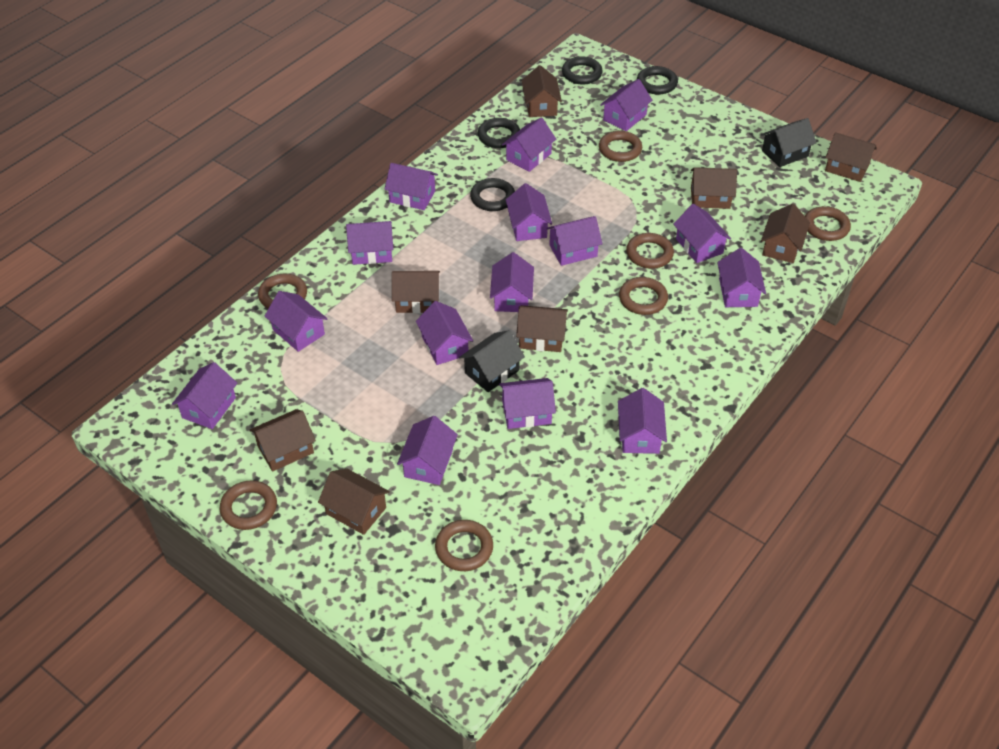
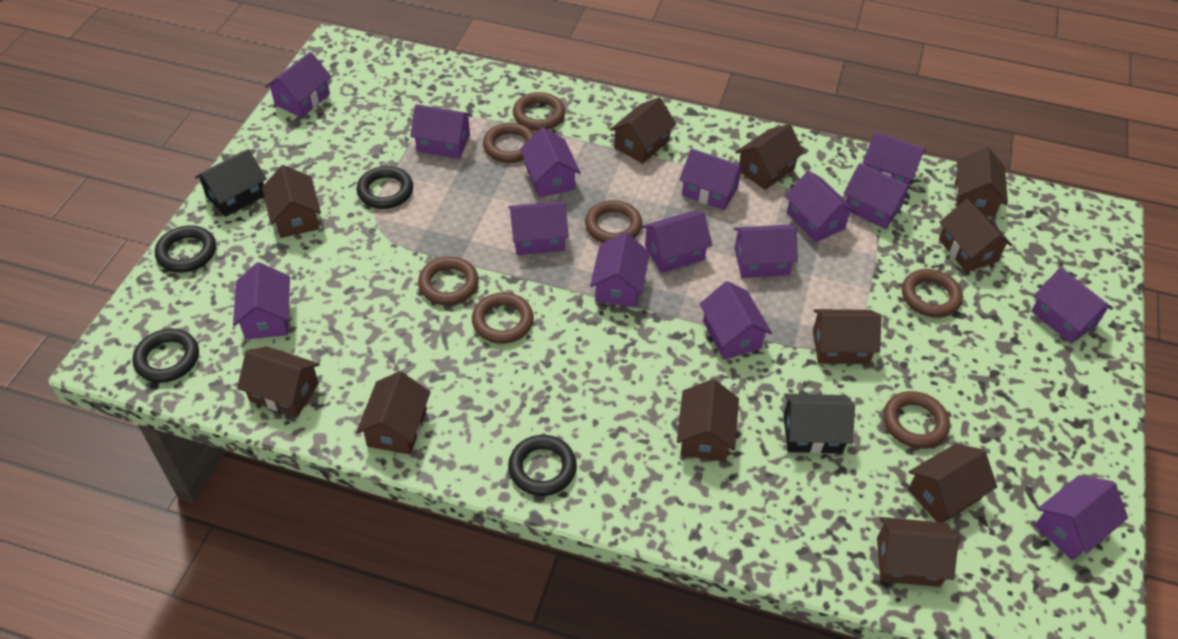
brown house: [250,409,316,471] [318,469,390,535] [392,271,440,313] [516,305,568,352] [522,65,562,117] [691,167,737,209] [761,204,810,263] [825,132,877,182] = 8 -> [237,346,320,417] [262,165,321,238] [356,371,431,455] [610,97,677,164] [677,379,739,462] [735,124,804,190] [813,309,882,364] [877,517,959,587] [908,443,997,523] [939,199,1012,272] [955,147,1008,217] = 11

